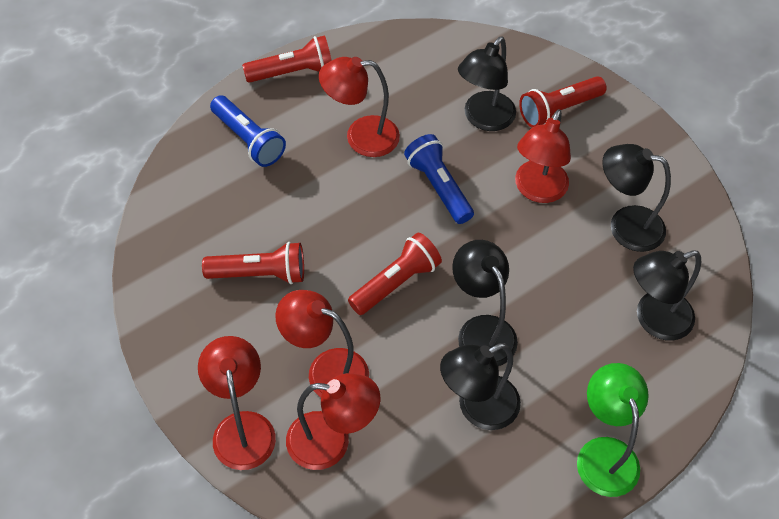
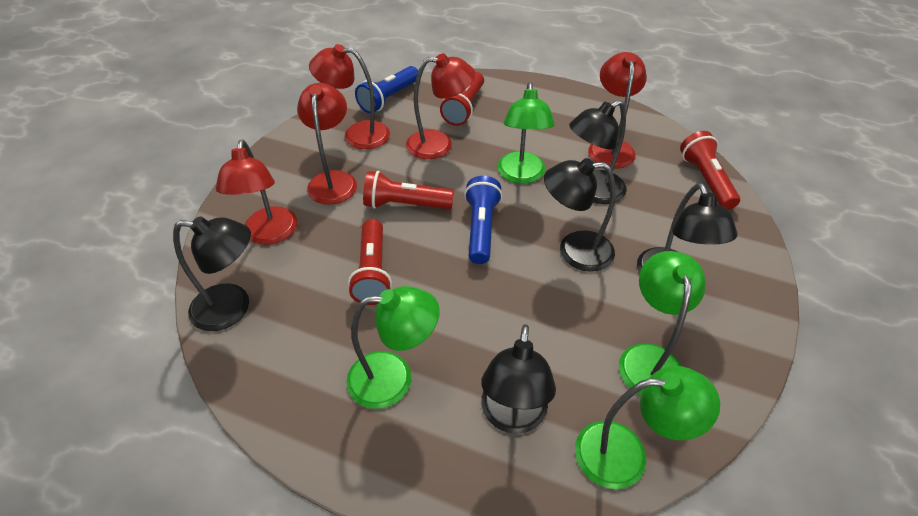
green lamp: [577,363,649,497] = 1 -> [346,286,440,409] [497,82,555,184] [575,366,720,489] [619,251,706,396] = 4

